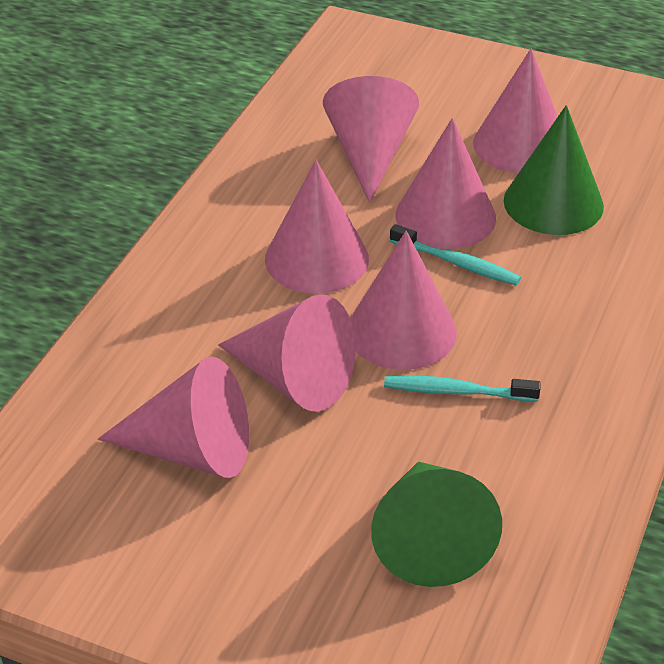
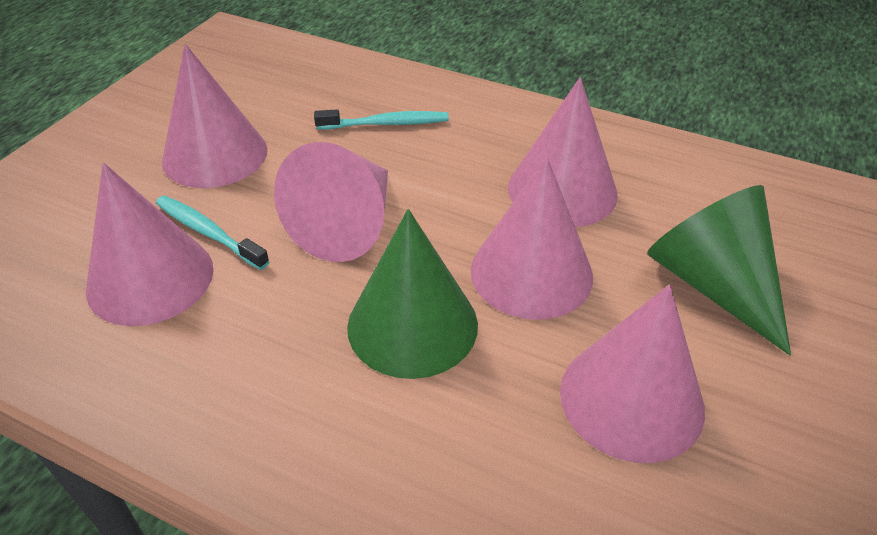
pink cone: [98,356,249,478] [218,294,356,411] [265,160,369,293] [323,76,419,203] [350,231,456,370] [395,118,496,249] [473,49,558,173] = 7 -> [86,163,214,326] [162,44,267,188] [274,142,388,262] [471,157,593,320] [508,77,618,227] [560,284,705,463] = 6

